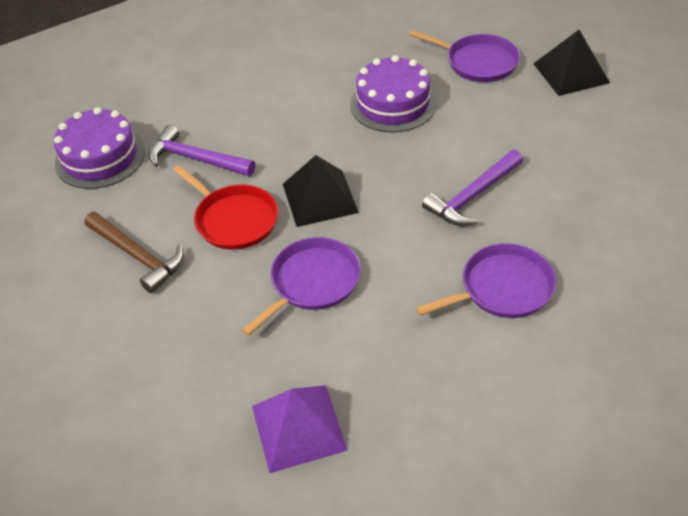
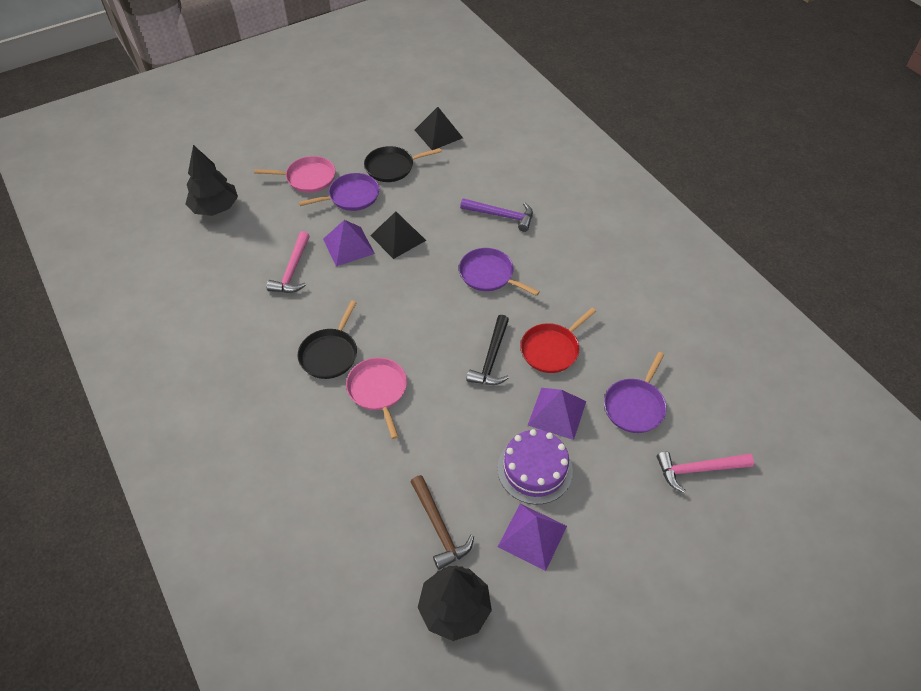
black hammer: none = 0 -> [466,315,509,385] = 1
black pan: none = 0 -> [298,301,357,379] [364,146,442,182] = 2
black tree: none = 0 -> [185,145,238,216] [418,566,492,641] = 2
pink hammer: none = 0 -> [267,231,310,293] [657,452,754,493] = 2
pink pan: none = 0 -> [254,156,335,193] [346,358,407,439] = 2
purple cake: [54,107,145,189] [350,55,437,132] = 2 -> [497,429,573,504] = 1
purple hammer: [149,125,255,176] [422,150,523,226] = 2 -> [460,198,533,232] = 1
purple pyramid: [252,385,348,473] = 1 -> [323,220,375,266] [498,504,567,571] [528,388,586,440] = 3

